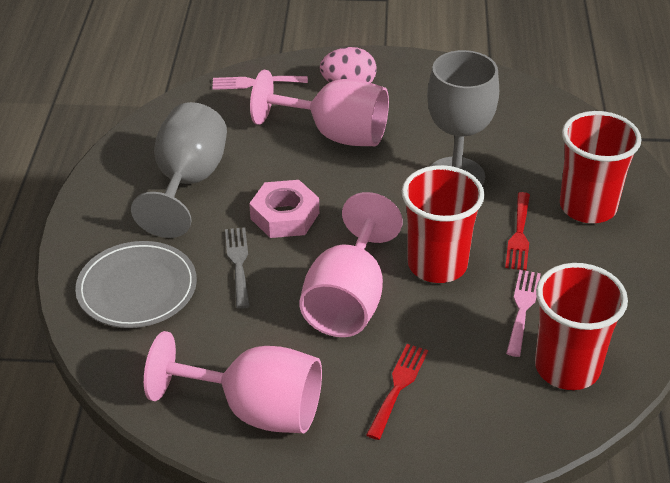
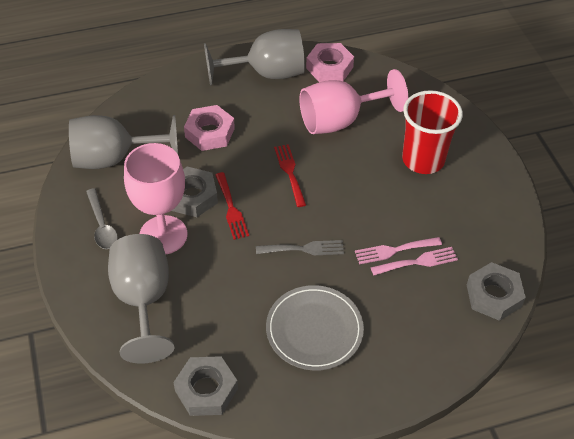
grey goblet: [131,102,227,238] [427,50,499,186] = 2 -> [69,115,178,169] [108,234,174,364] [204,29,305,86] = 3
grey nut: none = 0 -> [171,166,218,217] [173,356,238,416] [467,262,526,321] = 3
grey spoon: none = 0 -> [86,188,118,249] = 1
pink egg: [320,47,377,83] = 1 -> none = 0
pink goblet: [144,331,322,433] [250,70,389,146] [299,192,403,337] = 3 -> [124,143,187,254] [299,69,408,134] = 2
pink nut: [249,180,319,238] = 1 -> [184,105,235,151] [306,43,354,82] = 2
red cup: [402,165,485,283] [535,263,628,390] [560,111,642,223] = 3 -> [402,90,463,174] = 1

